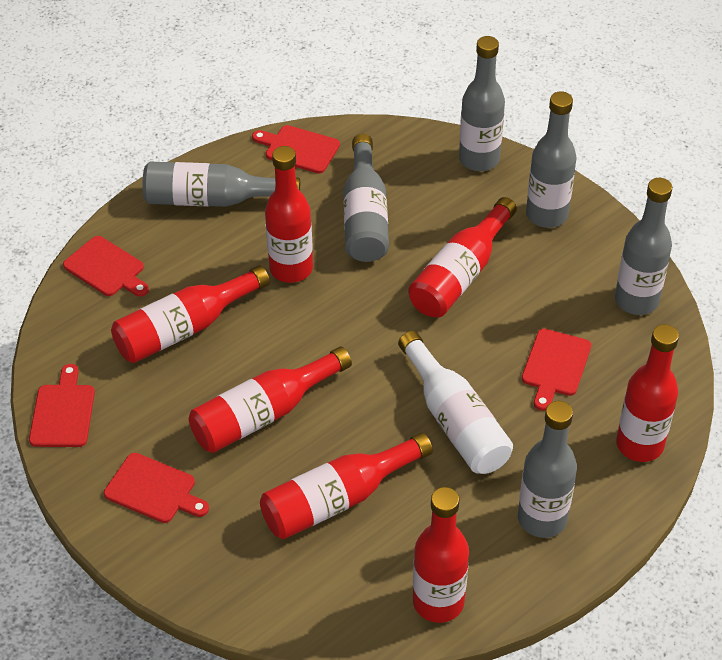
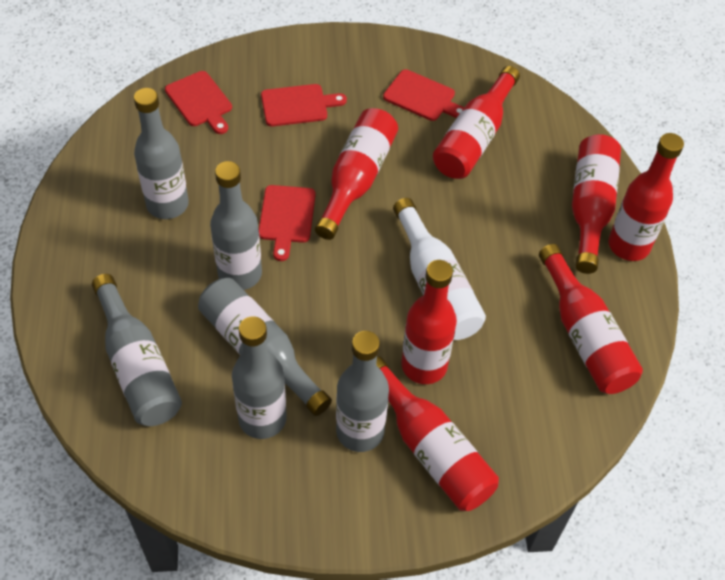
red cutting board: [29,364,95,447] [63,236,149,297] [104,453,209,523] [252,125,340,173] [522,329,591,411] = 5 -> [165,71,232,134] [259,185,316,261] [261,84,347,127] [383,69,464,121] = 4

